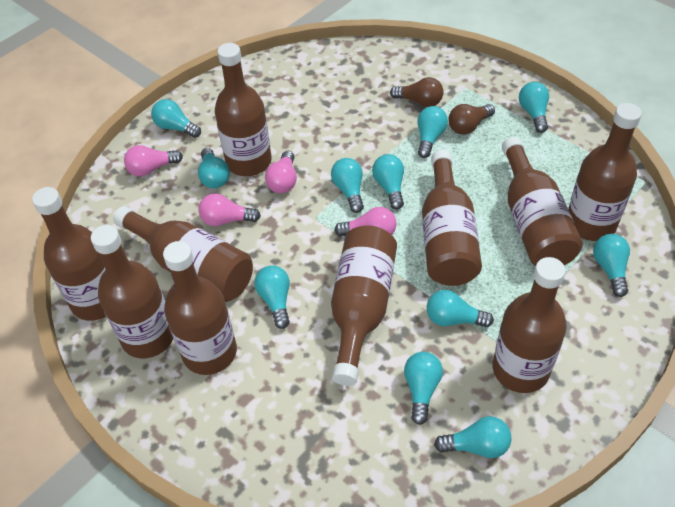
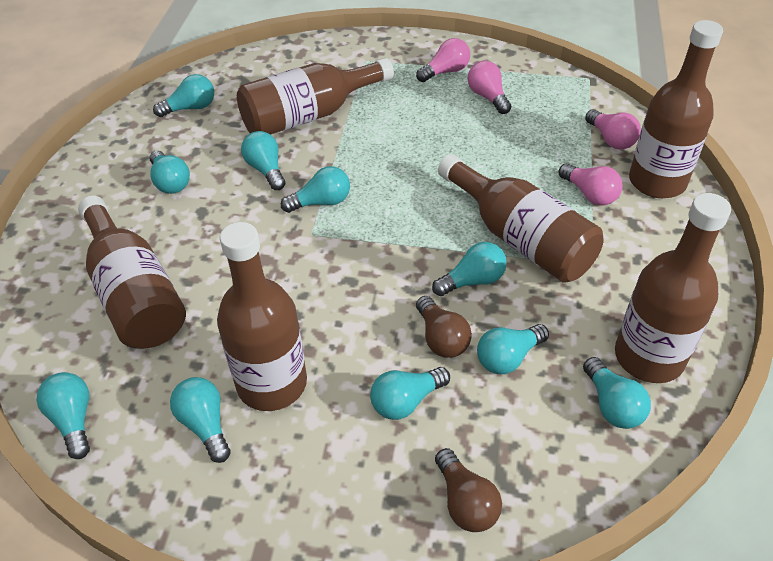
brown bottle: [32,187,106,321] [91,225,173,358] [113,206,253,302] [163,241,237,375] [215,43,272,176] [331,225,397,386] [422,150,482,286] [492,257,567,393] [502,137,583,266] [568,103,642,241] = 10 -> [78,196,186,349] [217,222,307,411] [237,58,394,135] [438,154,604,283] [615,193,731,383] [629,20,723,198] = 6
turquoise light bulb: [151,99,201,138] [198,148,230,188] [254,265,290,329] [331,158,364,213] [372,154,404,210] [404,352,443,425] [417,106,448,158] [427,290,494,327] [434,416,512,458] [519,82,549,133] [593,234,630,297] = 11 -> [36,372,90,459] [149,150,190,194] [153,74,214,117] [170,377,231,463] [241,131,286,190] [281,166,350,213] [370,367,450,420] [432,242,507,296] [477,324,549,374] [583,357,651,429] = 10

